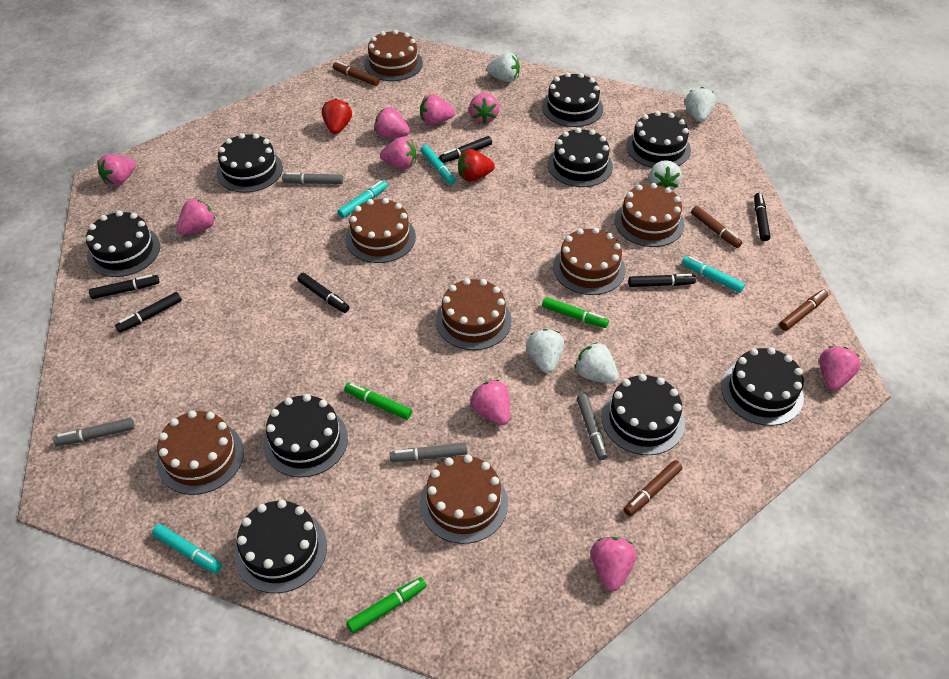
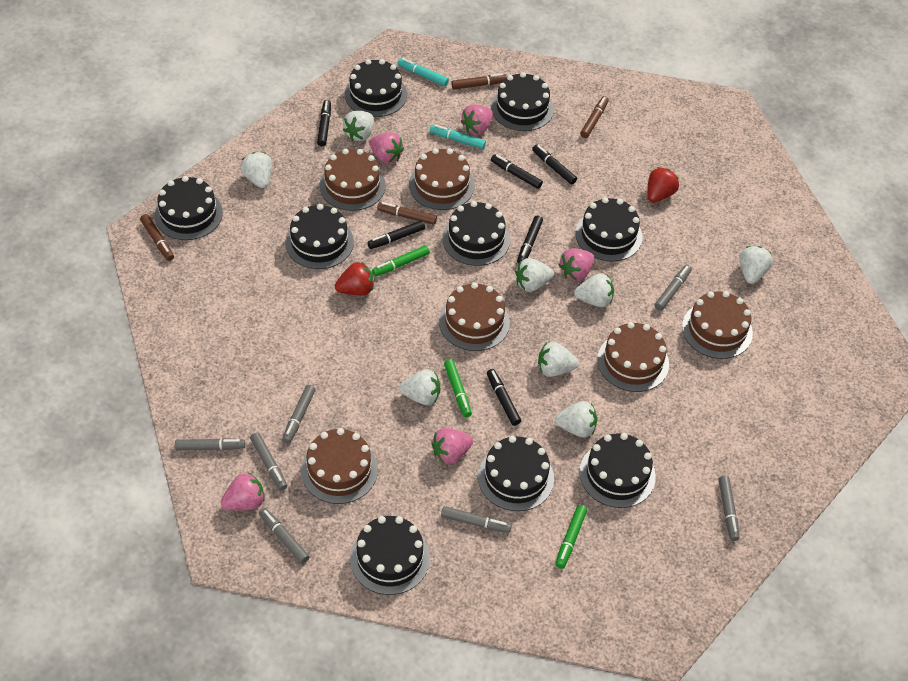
brown cake: [157,410,244,495] [345,198,416,263] [364,30,423,81] [420,455,508,544] [436,278,512,350] [553,227,625,295] [615,183,684,247] = 7 -> [301,428,378,504] [319,149,386,211] [409,148,475,210] [439,282,510,351] [597,322,669,392] [682,291,753,359] = 6
grey marker: [53,418,134,446] [282,173,343,184] [389,443,467,462] [577,394,608,460] = 4 -> [175,438,245,450] [250,432,287,491] [259,508,309,564] [282,385,315,444] [441,506,512,533] [654,265,692,311] [719,476,740,541] = 7
pink strawberry: [97,154,136,186] [177,199,215,235] [374,107,410,138] [380,137,416,169] [420,94,455,125] [469,93,499,124] [471,380,510,425] [590,537,636,591] [819,346,861,391] = 9 -> [221,472,265,510] [369,132,404,164] [431,428,473,464] [460,104,493,135] [559,248,594,281] = 5
turquoise marker: [152,524,222,574] [338,181,388,218] [420,145,456,185] [682,256,745,293] = 4 -> [398,58,449,86] [430,125,486,149] = 2
white strawberry: [487,52,520,82] [526,329,564,373] [575,342,619,384] [649,160,682,190] [685,87,716,122] = 5 -> [240,152,272,188] [343,111,374,141] [399,369,440,405] [515,258,554,292] [538,342,579,377] [555,401,597,437] [574,273,614,307] [739,246,773,284] = 8

